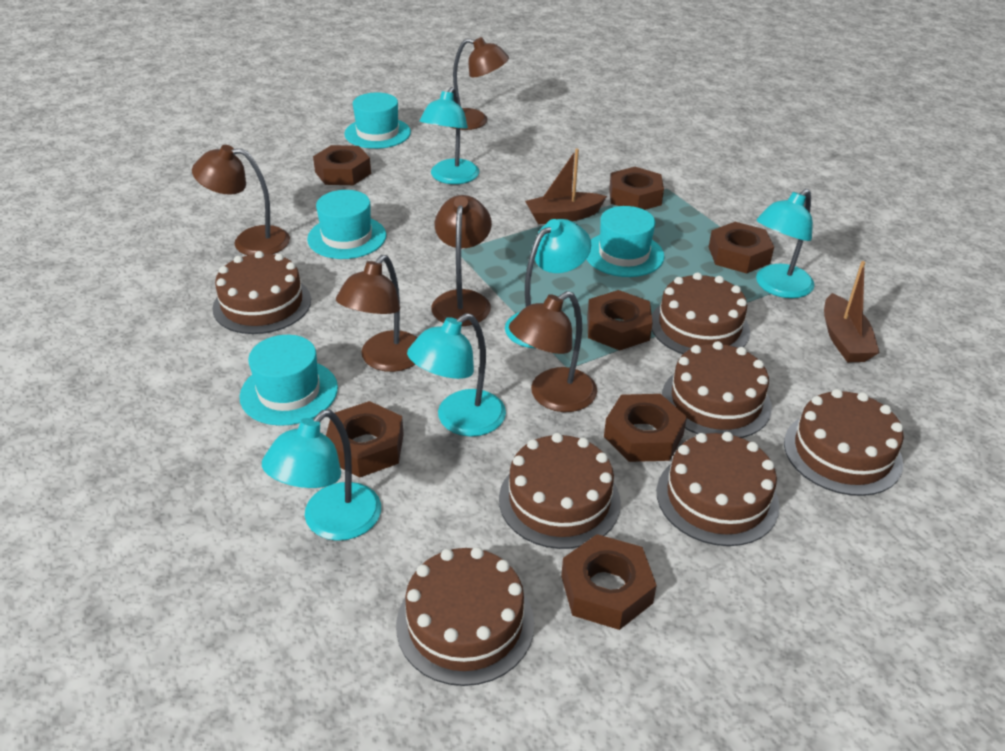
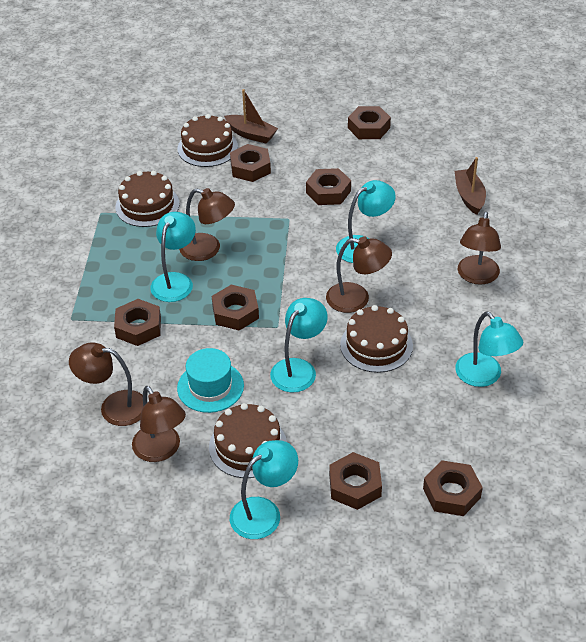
brown cake: [212,251,311,334] [396,547,534,686] [499,433,621,549] [652,272,750,354] [657,432,780,546] [662,341,772,438] [784,389,904,496] = 7 -> [116,171,179,227] [177,114,238,167] [209,403,287,478] [340,305,413,373] = 4
turquoise hat: [240,335,338,426] [307,190,386,259] [344,92,411,149] [586,206,664,277] = 4 -> [177,348,244,413] = 1

